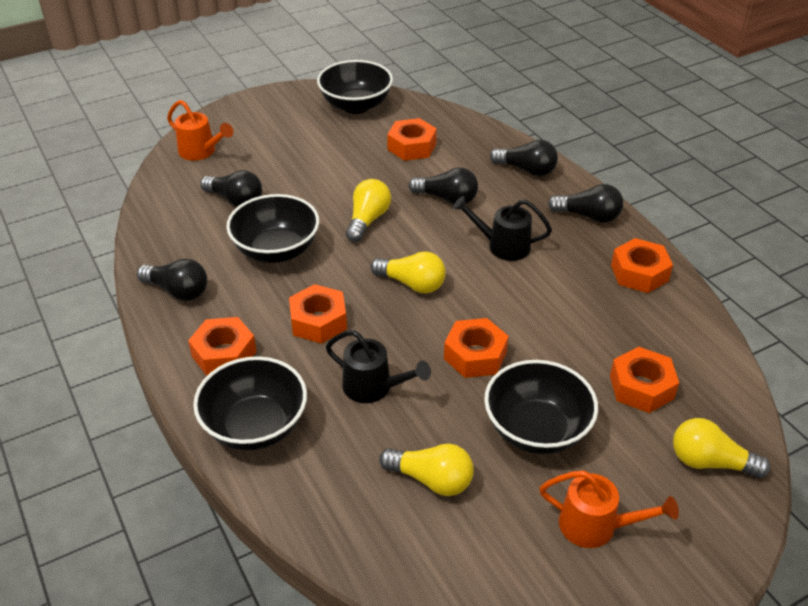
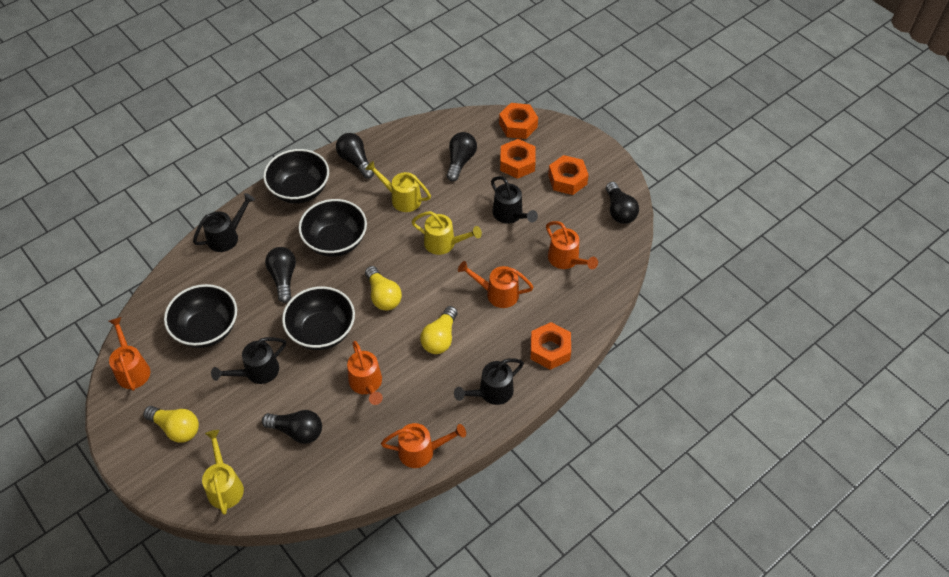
black watering can: [326,330,431,403] [453,196,552,261] = 2 -> [193,193,255,252] [211,337,286,384] [454,358,524,405] [491,176,538,224] = 4
orange nut: [188,317,257,376] [289,284,347,344] [387,118,437,161] [444,318,509,378] [610,347,679,413] [611,238,673,293] = 6 -> [499,103,538,139] [500,139,536,179] [530,322,571,370] [548,155,588,195] = 4
orange watering can: [167,100,233,161] [539,470,679,548] = 2 -> [109,317,150,391] [347,341,383,405] [381,423,466,468] [458,261,534,308] [546,221,598,269] = 5
yellow light bulb: [346,179,391,242] [371,251,446,293] [379,444,474,496] [673,418,770,478] = 4 -> [143,406,199,443] [365,266,402,310] [420,306,458,354] = 3
yellow watering can: none = 0 -> [202,430,244,515] [365,161,431,212] [411,211,482,255] = 3

